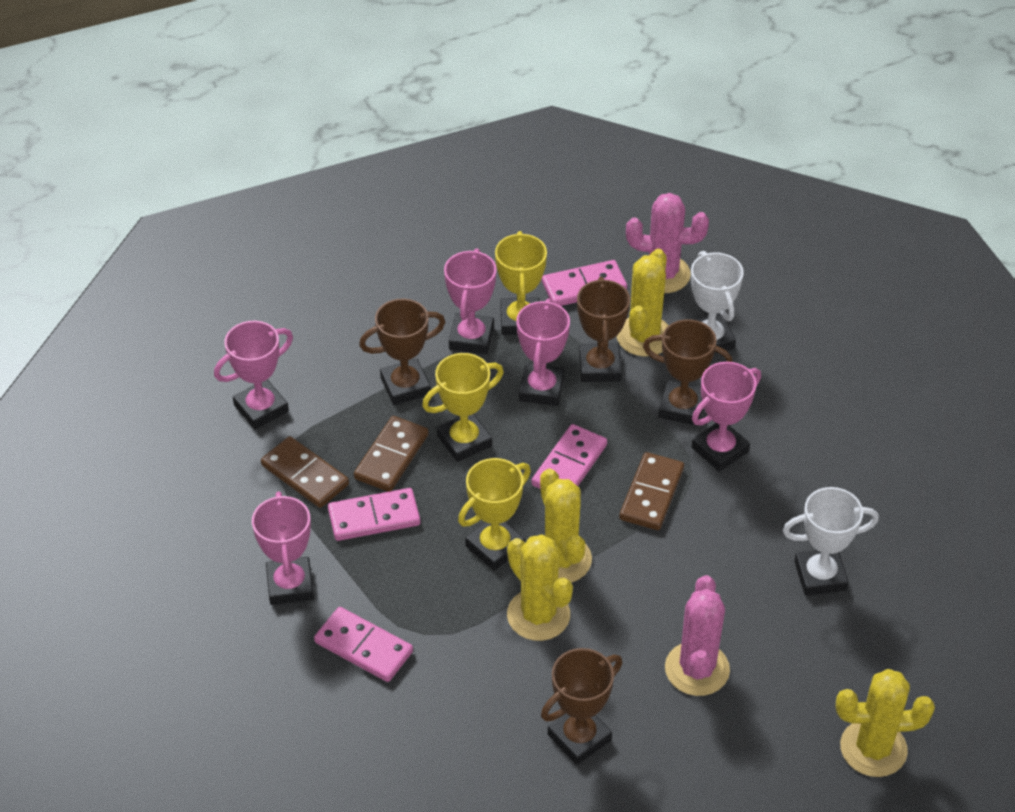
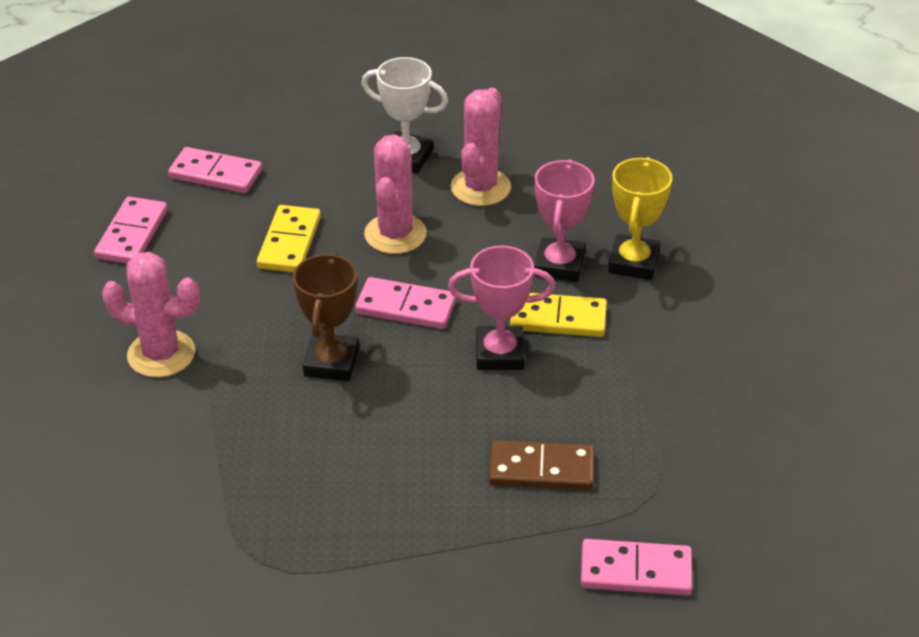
brown domino: [261,436,349,508] [354,416,428,492] [619,452,684,530] = 3 -> [489,440,594,490] = 1
brown trophy: [359,299,445,405] [541,648,622,765] [577,277,630,382] [643,319,733,426] = 4 -> [293,252,359,381] = 1
pink cactus: [626,193,709,293] [665,575,730,696] = 2 -> [102,252,200,377] [364,135,427,254] [451,88,511,206] = 3
pink trophy: [214,321,293,429] [252,491,314,605] [444,248,497,354] [516,298,570,406] [692,362,761,472] = 5 -> [448,246,555,370] [534,159,595,282] = 2
white trophy: [691,251,744,354] [783,487,879,596] = 2 -> [361,57,448,173] = 1
yellow cactus: [507,534,573,641] [540,468,592,583] [616,249,669,357] [836,669,935,777] = 4 -> none = 0
yellow domino: none = 0 -> [257,205,321,272] [510,293,607,337] = 2
yellow trophy: [422,353,504,462] [458,458,531,571] [495,231,547,335] = 3 -> [608,157,672,280] = 1

